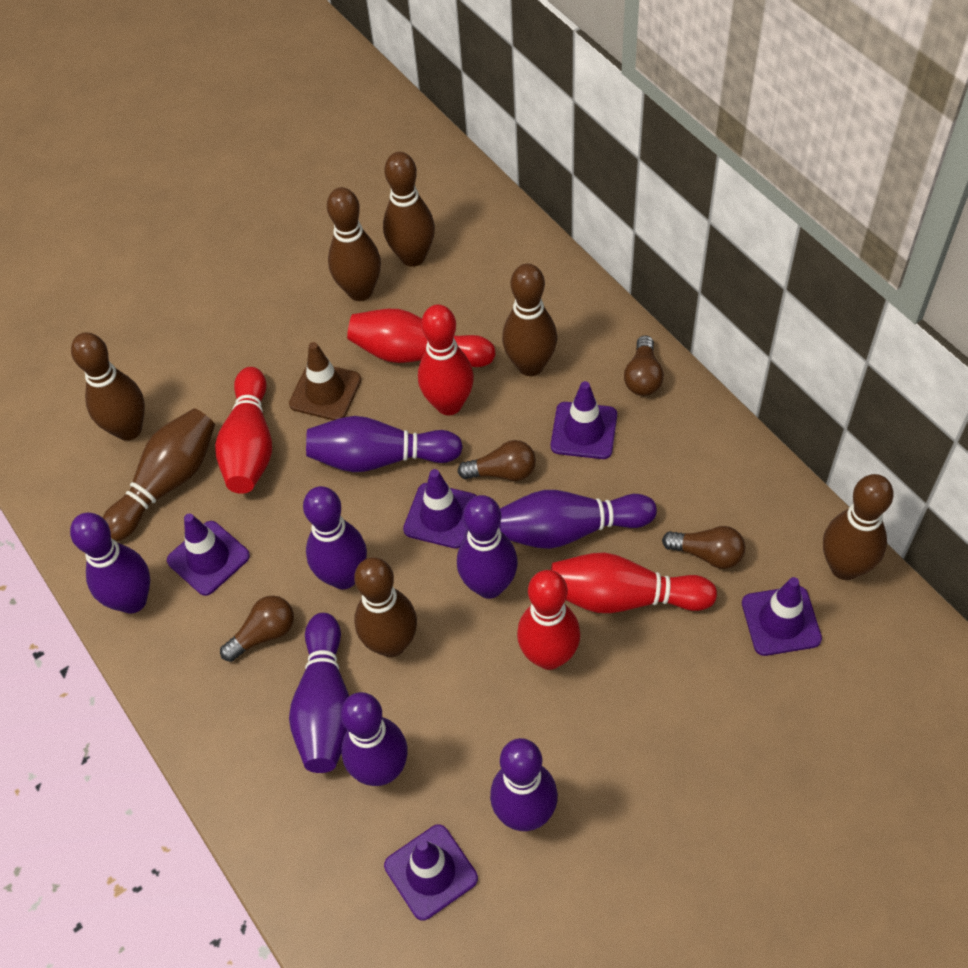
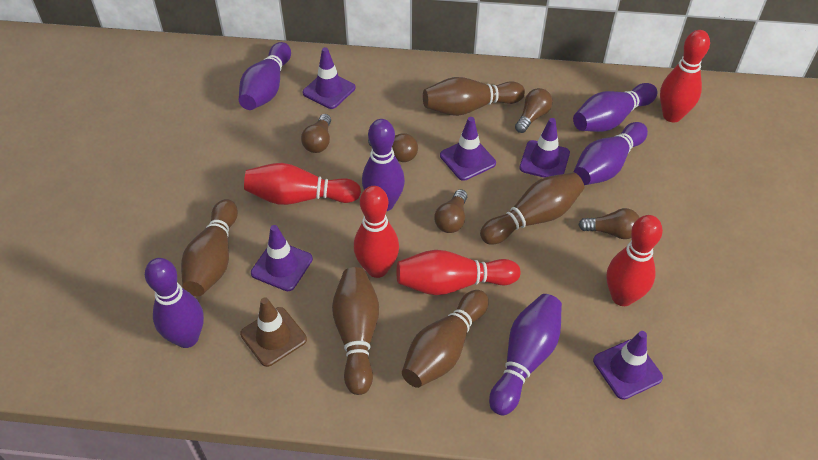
brown bowling pin: [71,332,145,441] [102,408,215,542] [327,187,381,301] [354,557,417,657] [383,152,435,267] [502,263,557,376] [823,474,894,580] = 7 -> [181,199,238,296] [332,267,379,395] [402,290,489,388] [423,77,525,116] [480,172,584,245] = 5
brown light bulb: [220,596,294,662] [458,440,536,481] [624,335,664,396] [662,526,745,569] = 4 -> [301,114,331,153] [368,133,418,162] [434,189,467,233] [515,88,553,133] [578,208,640,239] = 5
purple bowling pin: [70,513,150,613] [289,613,349,773] [303,486,367,589] [306,416,463,472] [341,692,408,786] [457,495,518,599] [490,738,558,831] [499,490,657,549] = 8 -> [145,258,204,348] [239,42,291,110] [362,119,405,211] [489,294,562,416] [573,83,658,132] [574,122,648,185] = 6

